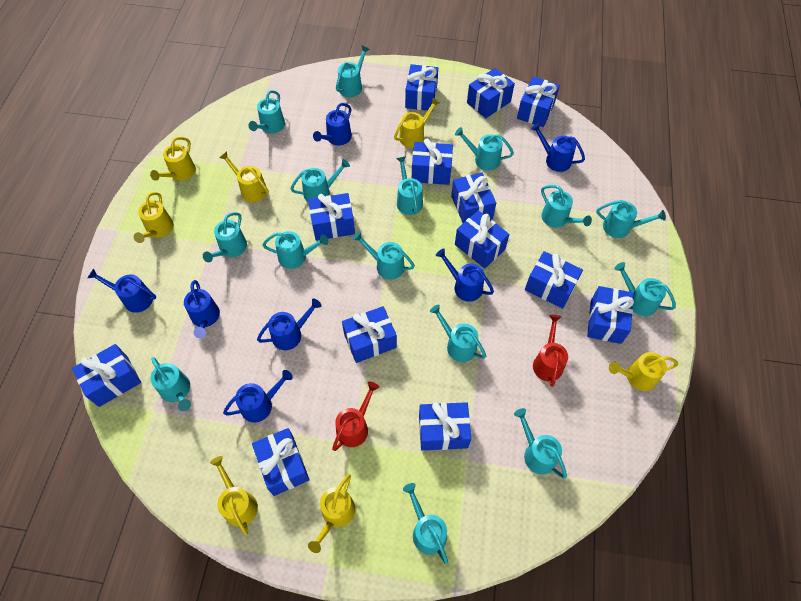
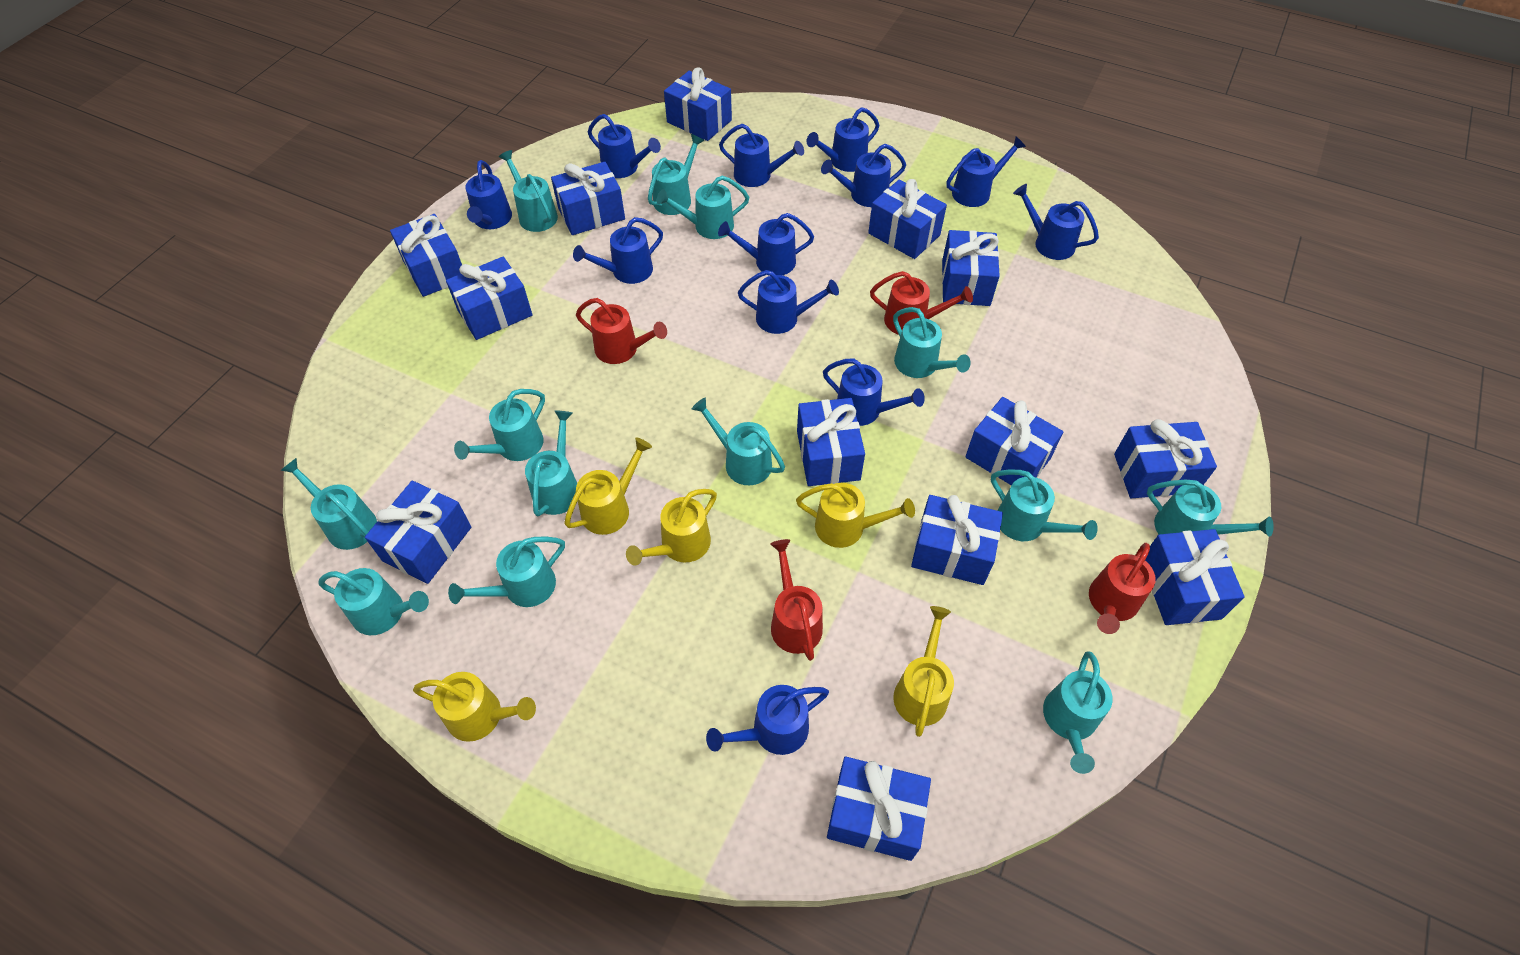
blue watering can: [88,269,156,313] [184,280,220,338] [223,370,293,422] [257,298,322,350] [313,103,352,145] [436,248,494,302] [531,123,585,172] = 7 -> [466,160,512,229] [573,217,663,284] [588,114,661,178] [706,685,829,755] [718,213,814,275] [719,124,804,187] [738,270,839,334] [806,107,880,172] [821,144,906,207] [823,359,925,426] [946,137,1026,207] [1013,184,1099,260] = 12
red watering can: [332,382,379,451] [533,315,568,387] = 2 -> [576,298,667,364] [771,539,823,661] [870,271,973,335] [1089,543,1156,634] = 4
turquoise watering can: [151,357,191,411] [203,212,247,262] [248,90,285,133] [262,231,328,269] [290,159,350,202] [336,45,370,97] [353,231,415,280] [396,156,423,215] [403,483,448,564] [430,305,486,362] [455,127,514,170] [514,408,567,478] [541,185,592,227] [596,200,666,238] [614,262,676,316] = 15 -> [280,458,377,550] [319,568,429,635] [448,536,565,607] [454,389,545,461] [499,150,558,232] [525,410,577,516] [648,134,704,215] [656,176,749,239] [692,397,785,485] [893,307,971,378] [991,470,1098,541] [1043,651,1113,774] [1147,480,1274,537] = 13
yellow watering can: [134,192,174,243] [150,137,196,181] [210,456,258,535] [219,152,269,202] [308,474,355,553] [394,97,440,148] [609,352,678,391] = 7 -> [413,672,536,742] [564,438,652,535] [626,489,717,566] [796,483,915,548] [893,606,954,737] = 5

